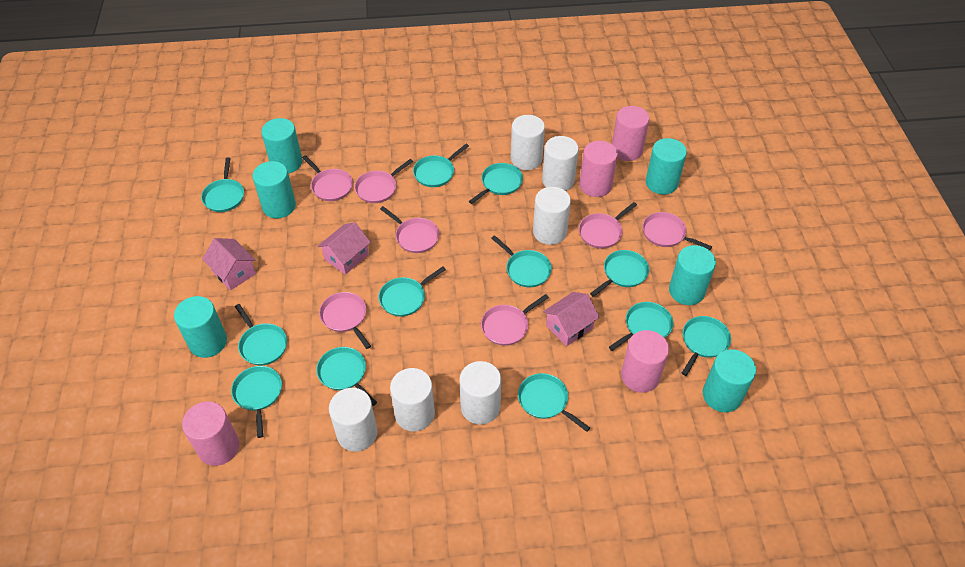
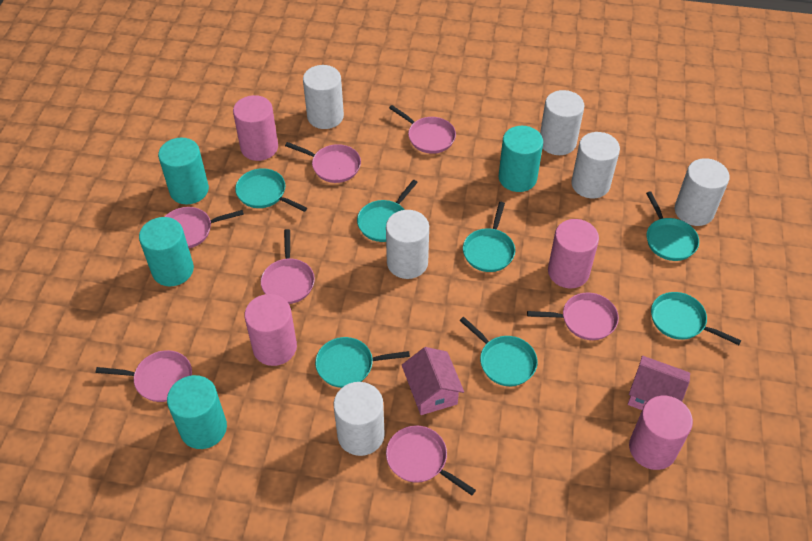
pink house: [202,238,256,290] [317,222,371,275] [543,292,600,346] = 3 -> [402,347,464,415] [628,356,690,410] = 2
turquoise cylinder: [174,296,227,358] [253,161,296,218] [261,118,303,173] [646,138,687,195] [669,245,716,305] [703,349,756,413] = 6 -> [139,217,194,286] [158,138,209,204] [167,375,227,449] [499,126,543,192] = 4
turquoise pan: [201,157,244,212] [231,366,282,438] [235,304,287,365] [316,347,377,406] [379,267,446,317] [413,144,469,187] [469,163,523,204] [491,235,552,287] [518,373,590,432] [590,250,649,297] [609,302,673,351] [682,316,731,376] = 12 -> [235,168,307,212] [315,337,410,388] [357,180,418,242] [459,317,538,386] [463,202,515,272] [646,191,699,261] [651,292,741,345] = 7

